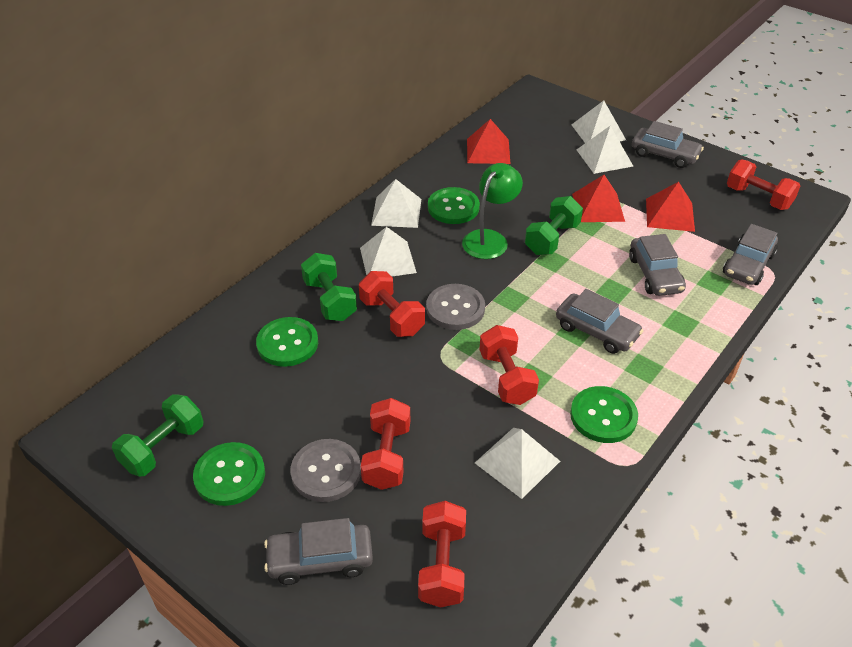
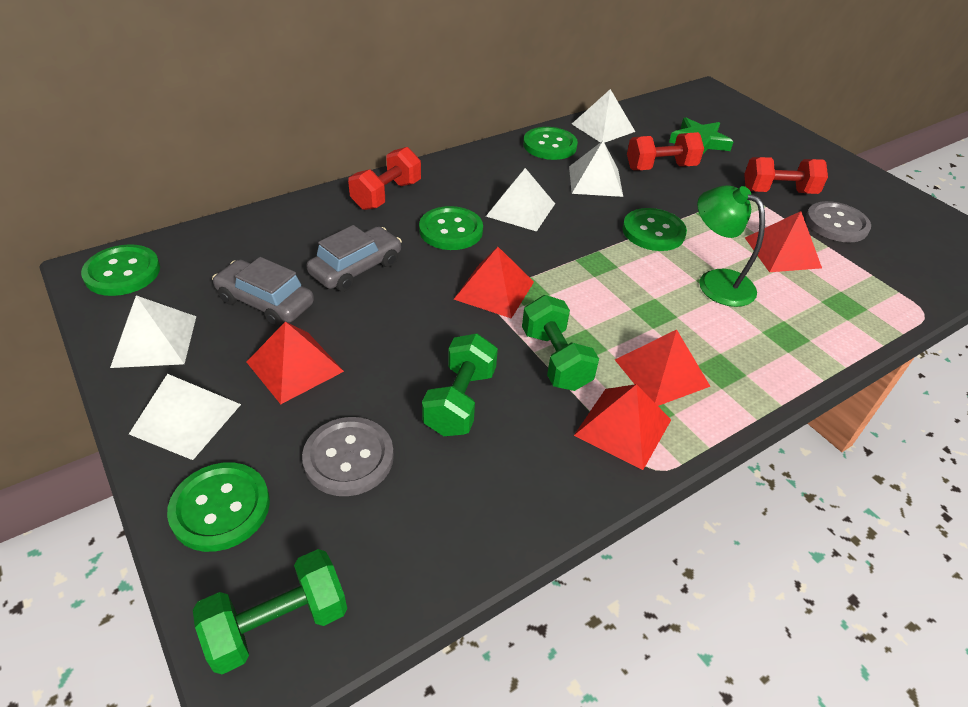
green button: [193,442,265,506] [256,317,318,367] [428,187,480,224] [570,386,638,443] = 4 -> [81,244,160,296] [167,462,270,552] [419,206,483,250] [523,127,578,160] [623,208,687,251] = 5
green star: none = 0 -> [669,117,734,154] = 1
grey car: [264,518,373,585] [556,289,643,354] [629,234,686,296] [632,121,704,168] [723,224,778,285] = 5 -> [212,257,314,327] [306,225,402,292] = 2
red dumbbell: [359,271,425,337] [361,398,410,490] [418,501,466,608] [479,325,539,405] [727,159,800,210] = 5 -> [348,147,421,210] [627,132,704,170] [744,157,828,194] = 3
red pyramid: [467,119,510,164] [572,175,625,222] [646,182,695,232] = 3 -> [247,322,344,404] [454,247,534,319] [574,384,671,470] [615,329,711,406] [745,211,822,272] = 5

